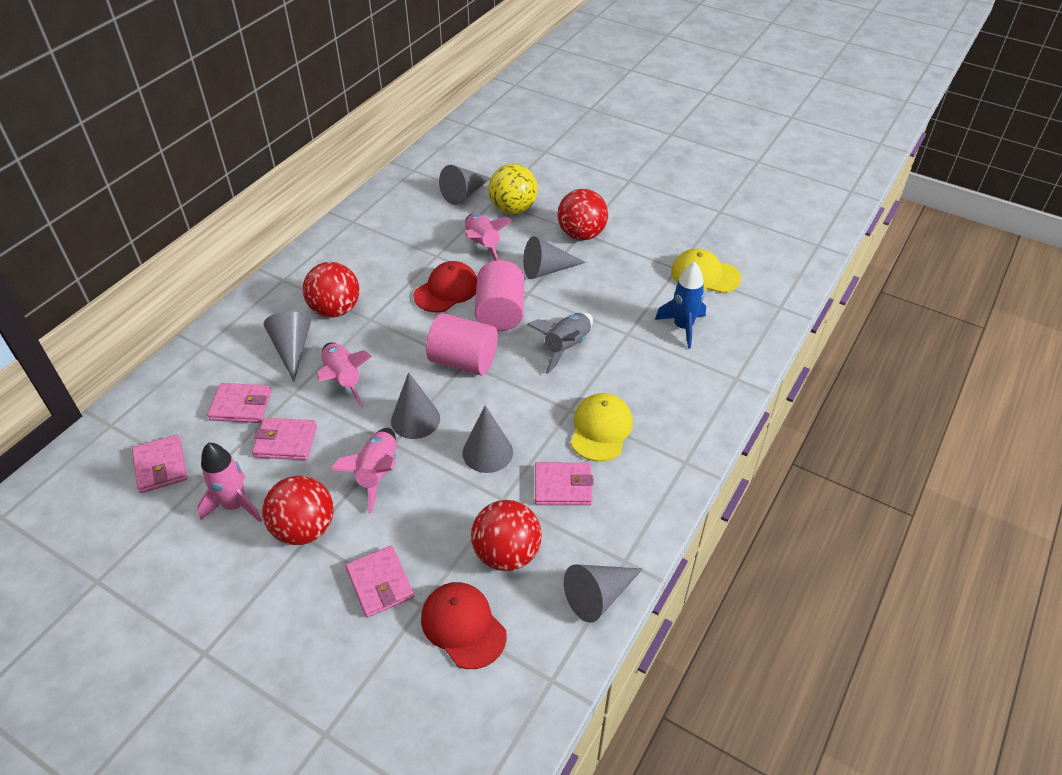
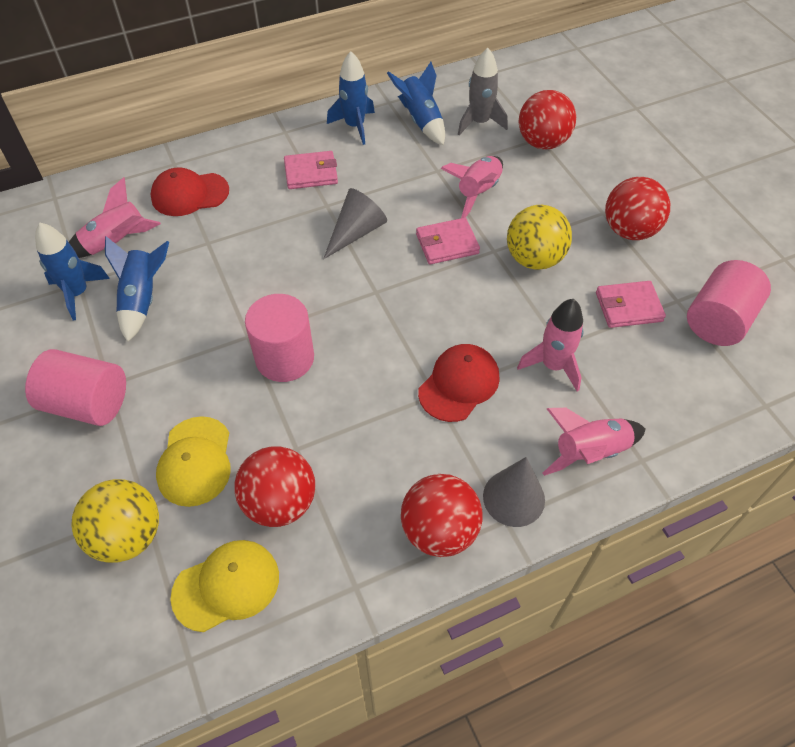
blue rocket: [655,262,706,348] = 1 -> [35,223,110,321] [105,236,169,342] [327,51,375,145] [387,62,445,145] = 4
grey cone: [264,311,311,382] [391,372,440,439] [439,165,491,205] [463,406,513,473] [523,236,586,279] [564,564,643,622] = 6 -> [323,188,387,259] [483,457,545,527] = 2
pink cylinder: [426,313,498,375] [475,260,524,331] = 2 -> [25,349,126,426] [245,294,314,382] [687,260,771,346] = 3
pink wallet: [132,435,187,493] [207,383,272,423] [252,418,317,460] [345,546,414,618] [535,462,594,505] = 5 -> [284,151,338,189] [416,218,480,264] [596,281,666,328] = 3
yellow ball: [489,164,538,214] = 1 -> [71,479,159,563] [507,205,572,270] = 2

